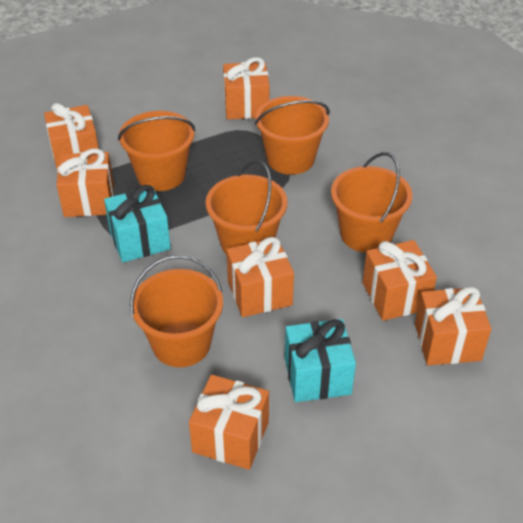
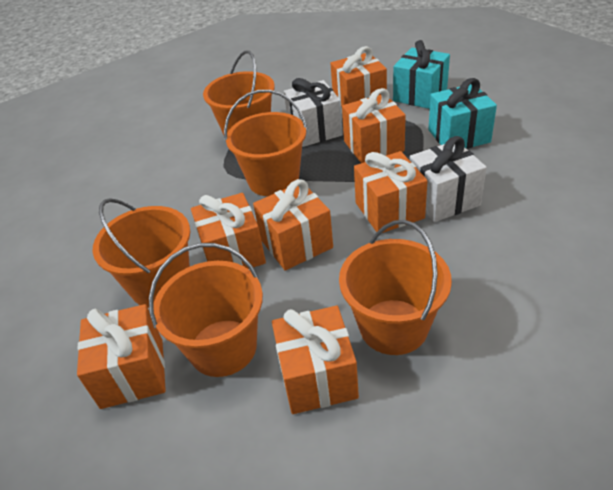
white gift: none = 0 -> [284,78,343,147] [410,136,487,222] = 2

